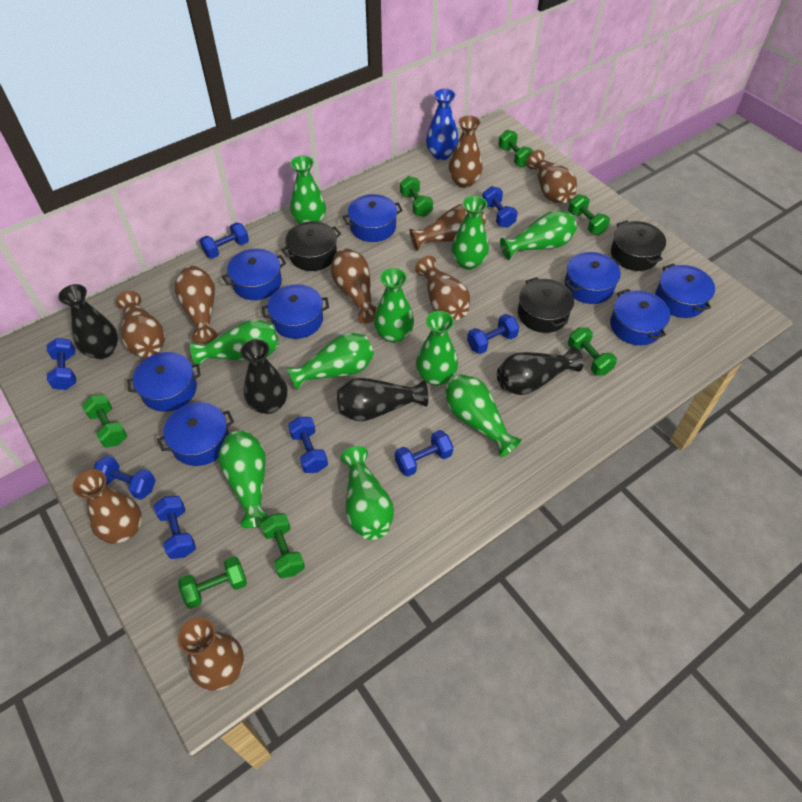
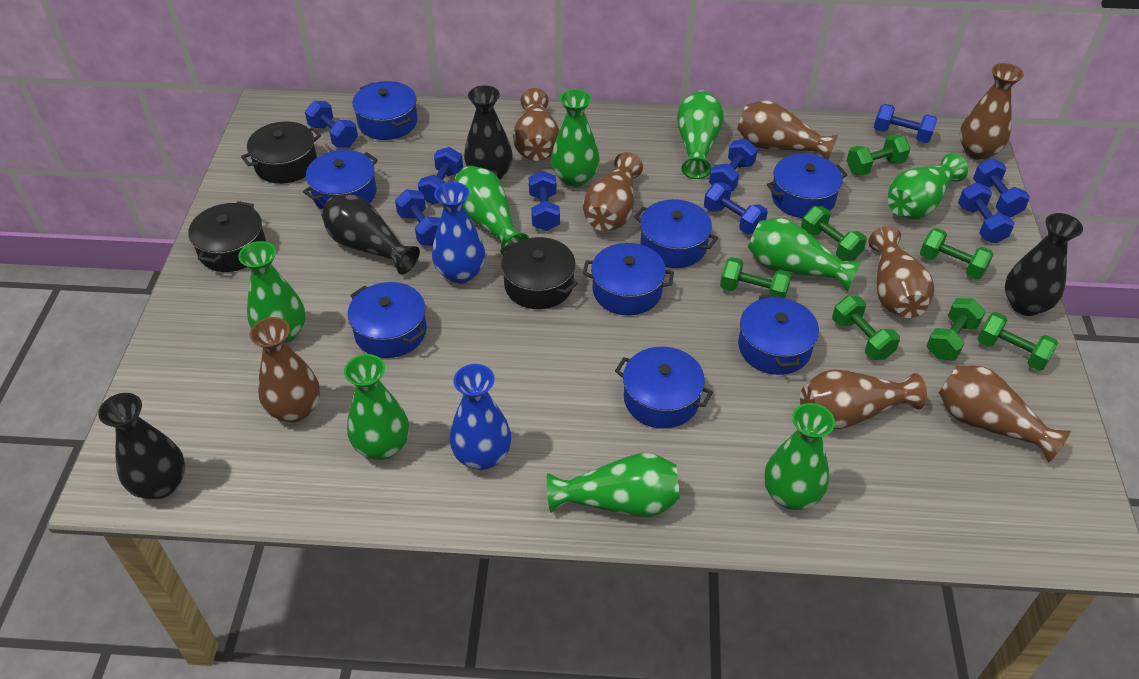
blue dumbbell: [47,338,76,390] [94,455,156,500] [154,496,196,559] [200,222,249,259] [288,417,328,473] [395,430,453,477] [467,314,519,354] [482,186,518,228] = 8 -> [305,101,358,148] [395,189,440,246] [418,147,463,205] [529,171,560,231] [704,183,768,234] [709,139,758,191] [874,104,937,143] [958,183,1015,243] [973,158,1030,217] = 9
blue vase: [426,89,459,160] = 1 -> [432,182,485,284] [450,364,511,470] = 2
brown vase: [73,469,142,544] [116,291,165,358] [175,266,217,344] [178,617,244,691] [331,249,377,323] [410,204,486,250] [415,256,470,320] [449,115,483,188] [526,150,577,203] = 9 -> [250,317,320,423] [513,88,559,161] [583,152,643,231] [737,101,838,160] [800,370,927,429] [869,226,934,318] [939,365,1071,462] [960,63,1024,160] = 8
green vase: [190,319,279,366] [218,431,269,528] [286,333,374,390] [290,155,326,224] [340,446,394,540] [374,268,414,343] [416,311,458,386] [445,374,522,457] [451,196,489,270] [500,210,577,260] = 10 -> [238,241,305,344] [344,354,409,460] [454,166,529,252] [547,453,680,517] [551,89,600,187] [677,91,724,179] [748,218,861,291] [764,403,835,510] [888,153,968,219] = 9

